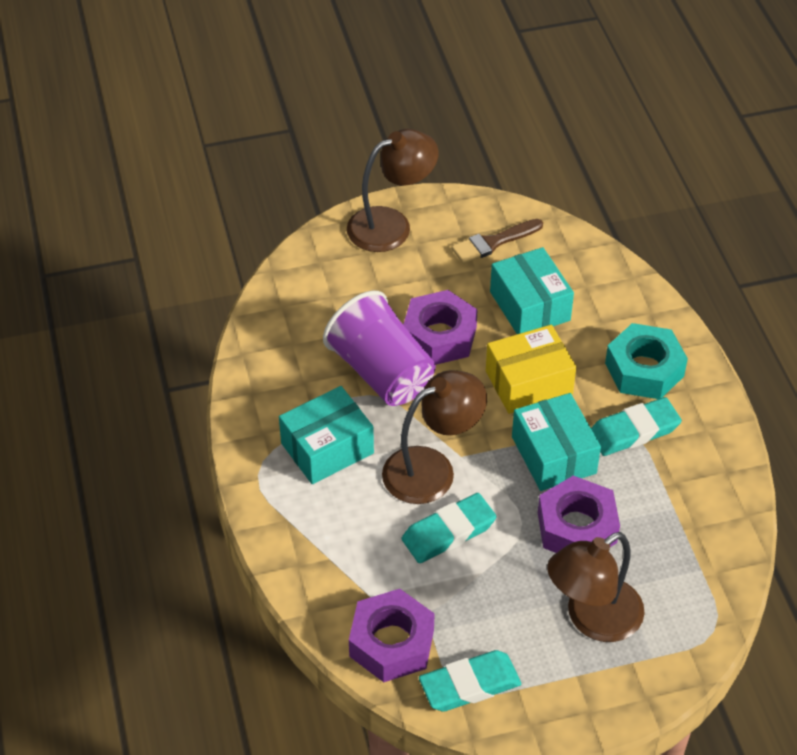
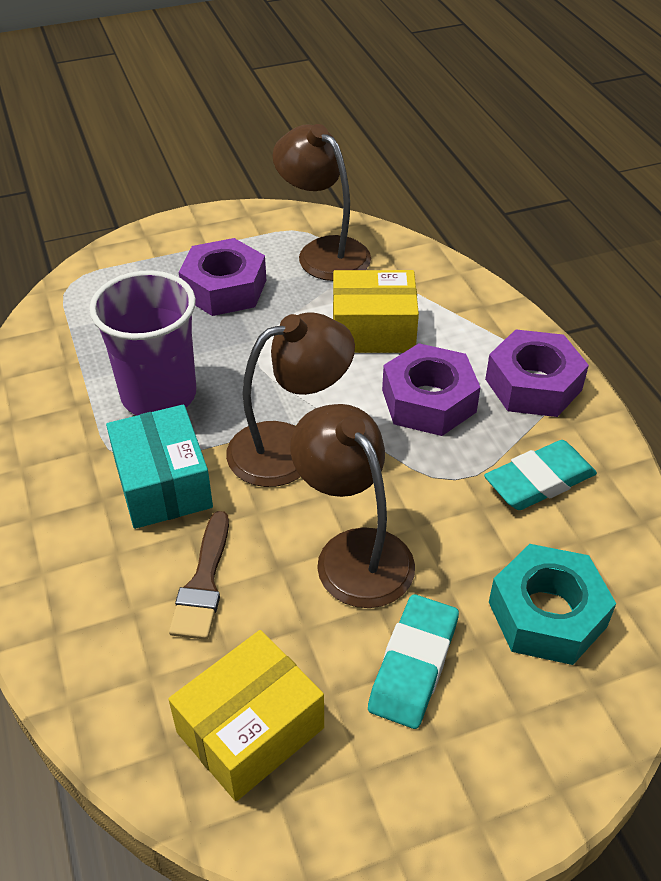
turquoise box: [279,386,374,484] [490,247,574,334] [512,393,601,491] = 3 -> [106,404,213,529] = 1
turquoise eraser: [402,493,497,563] [419,650,521,712] [591,397,682,456] = 3 -> [368,594,459,729] [484,440,597,510] = 2
yellow box: [486,325,576,414] = 1 -> [168,630,324,801] [333,270,419,353] = 2

